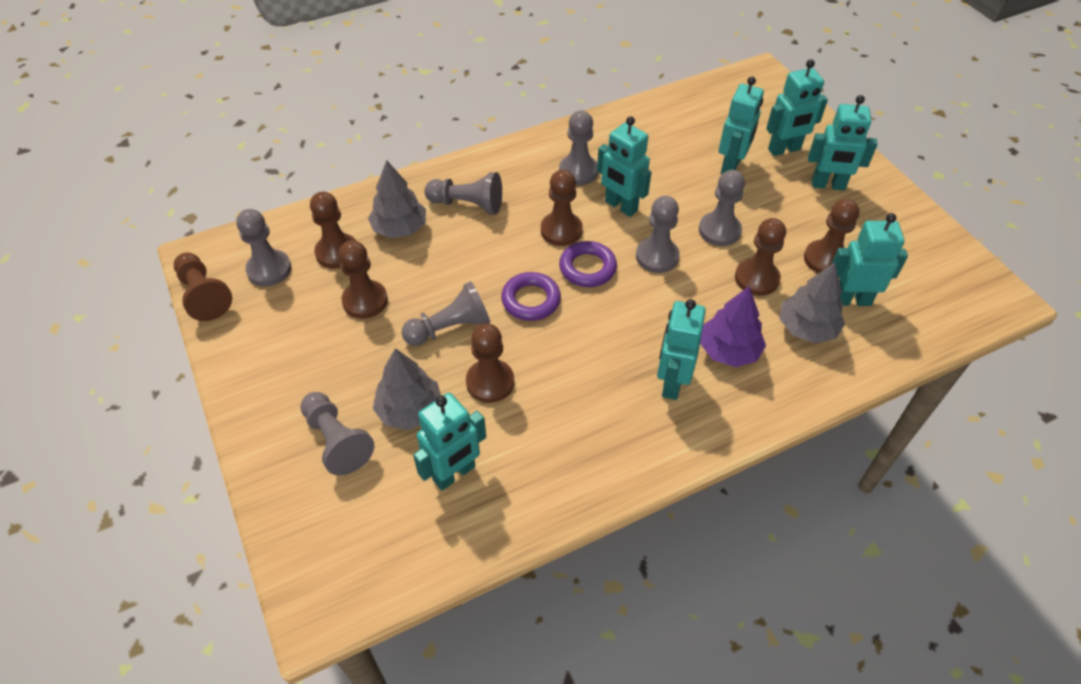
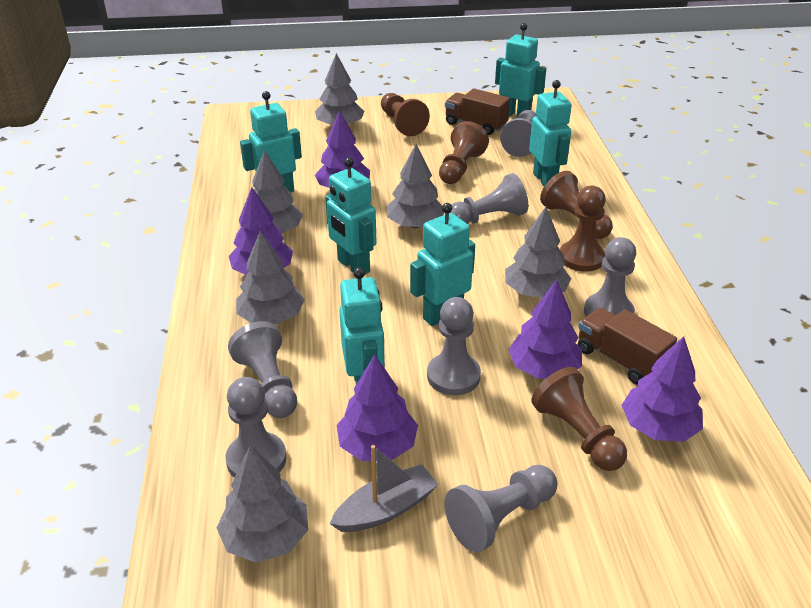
brown pawn: [174,252,232,321] [310,192,356,269] [338,240,388,319] [466,324,514,403] [541,170,583,246] [735,218,786,296] [804,199,859,273] = 7 -> [381,93,430,136] [439,121,489,184] [531,367,627,471] [540,171,613,239] [560,186,606,272] = 5
brown truck: none = 0 -> [445,88,510,135] [578,308,677,385] = 2
grey boat: none = 0 -> [330,445,439,532] = 1
grey tree: [368,160,426,238] [373,348,441,430] [780,263,845,343] = 3 -> [217,445,308,562] [236,231,305,324] [252,150,303,233] [315,53,365,125] [387,144,444,228] [505,207,571,298] = 6
purple ring: [501,272,561,321] [559,241,617,287] = 2 -> none = 0
purple tree: [700,286,766,367] = 1 -> [229,187,293,275] [315,110,370,188] [337,355,418,461] [508,280,582,379] [622,336,703,442] = 5
turquoise robot: [413,393,486,490] [597,116,651,217] [657,299,706,400] [719,76,764,175] [766,59,828,156] [808,95,878,191] [831,213,908,306] = 7 -> [240,91,302,192] [325,157,376,274] [339,267,385,384] [410,203,475,326] [495,23,546,118] [529,80,572,186] = 6

